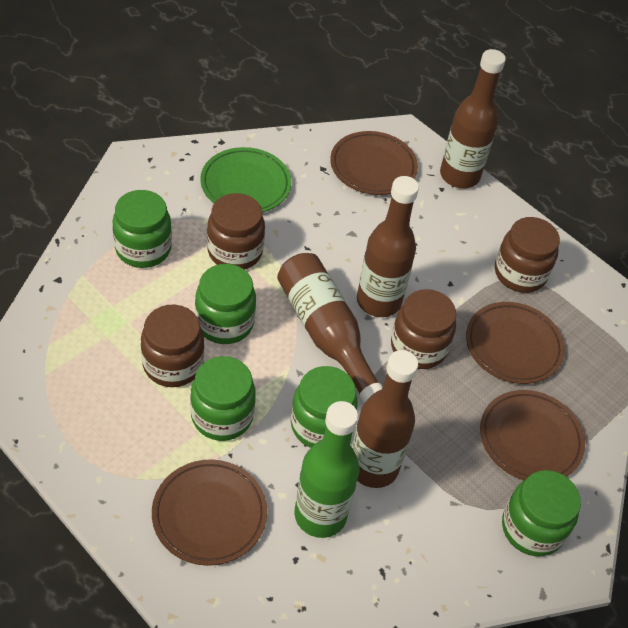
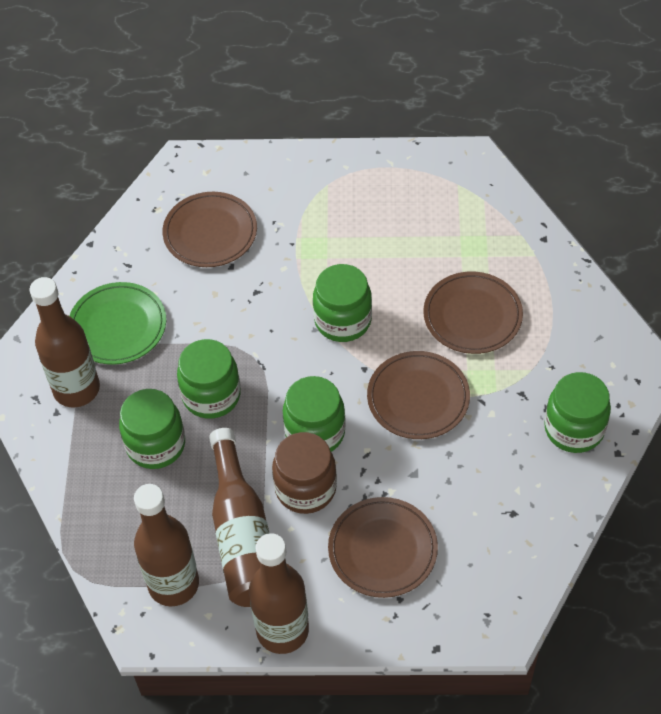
brown jar: [141,305,204,387] [207,193,265,270] [391,289,456,369] [495,217,560,293] = 4 -> [272,432,337,514] = 1
green bottle: [294,401,360,538] = 1 -> none = 0

